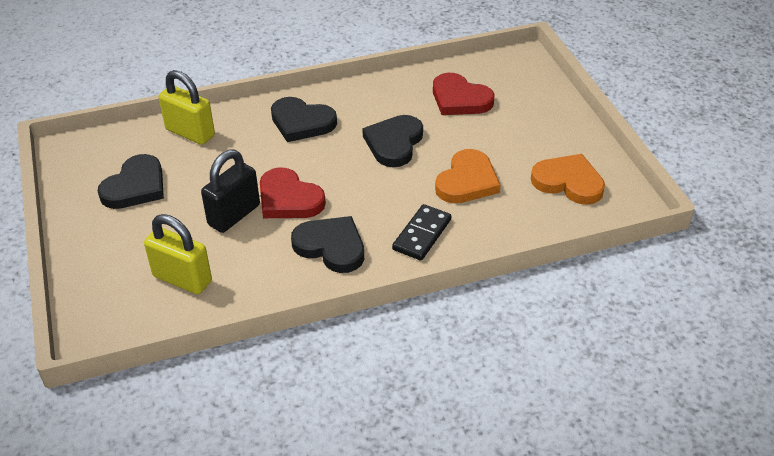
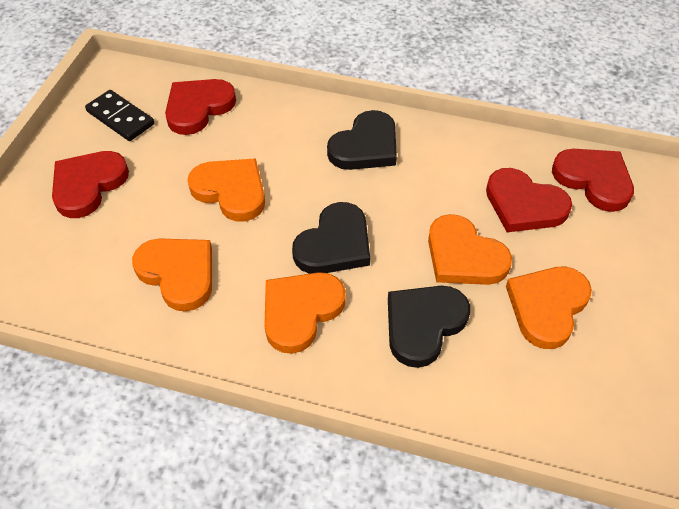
black heart: [98,154,164,209] [271,97,337,142] [291,216,364,273] [362,115,423,167] = 4 -> [292,202,370,274] [327,110,397,170] [388,286,470,368] = 3
black padlock: [201,150,260,233] = 1 -> none = 0
orange heart: [435,149,501,203] [531,154,605,205] = 2 -> [132,238,212,312] [187,158,265,222] [264,272,346,354] [428,214,512,285] [506,267,592,349] = 5
red heart: [260,167,326,218] [433,73,494,115] = 2 -> [52,151,129,218] [165,79,236,135] [486,168,572,232] [552,149,634,212] = 4
yellow padlock: [144,214,212,294] [159,70,215,145] = 2 -> none = 0

